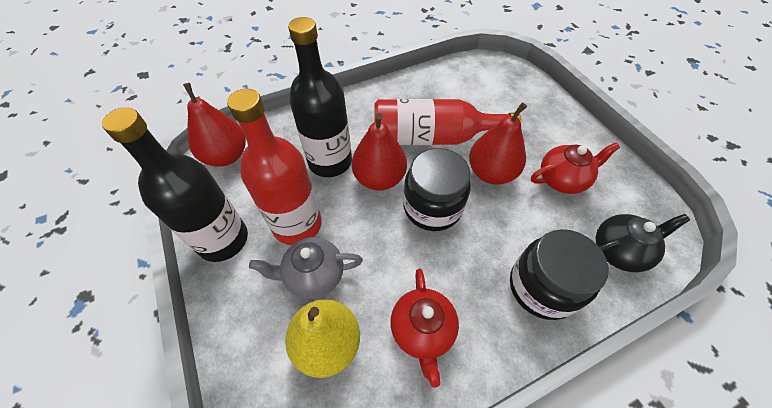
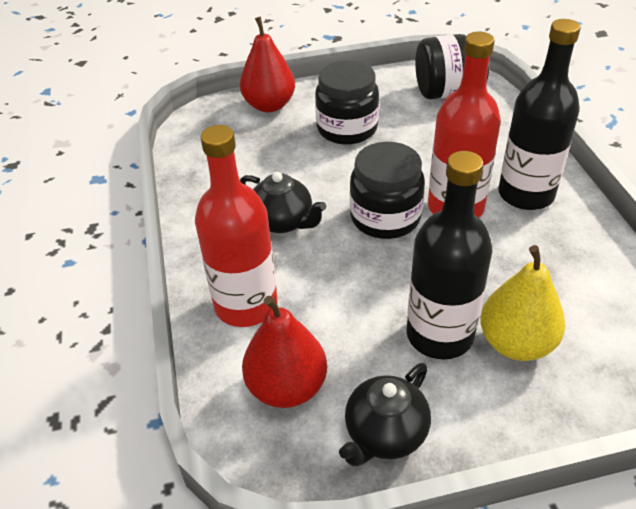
black jar: [403,148,471,231] [510,229,609,320] = 2 -> [315,60,379,145] [350,142,425,239] [415,34,489,99] = 3
black teapot: [596,214,690,272] = 1 -> [240,172,326,233] [339,363,431,466] = 2
grey teapot: [249,237,363,299] = 1 -> none = 0
red pear: [183,83,246,167] [352,113,407,191] [469,103,527,185] = 3 -> [240,16,295,112] [242,296,327,408] = 2
red teapot: [390,268,459,388] [531,142,620,194] = 2 -> none = 0

